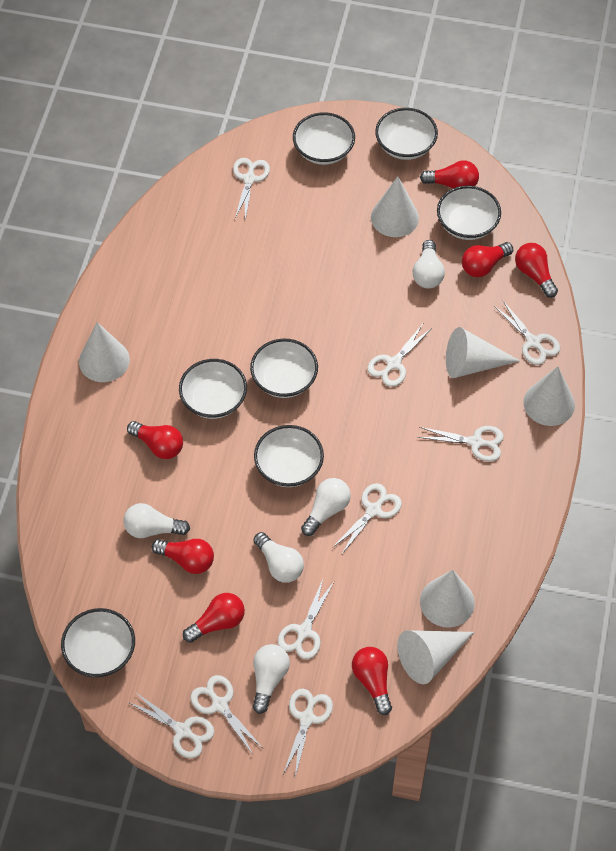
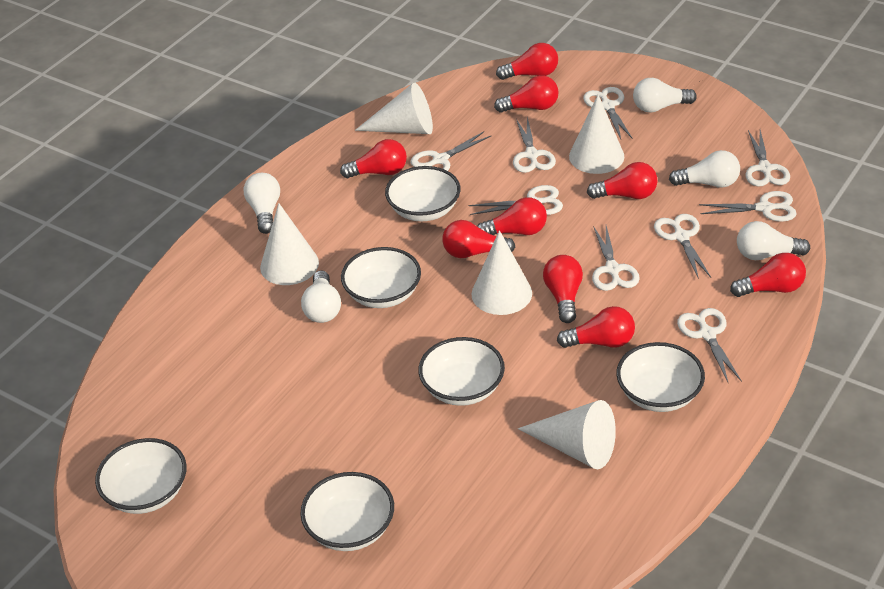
red light bulb: [127,421,183,459] [152,539,214,574] [183,593,245,643] [352,647,392,715] [420,160,479,188] [462,242,513,277] [515,243,558,298] = 7 -> [340,139,407,178] [442,220,515,258] [477,197,547,235] [494,75,559,113] [496,43,558,80] [543,255,583,323] [557,306,635,348] [587,162,657,199] [730,253,806,297] = 9
white bowl: [61,608,135,677] [179,359,247,419] [250,339,318,398] [254,425,324,487] [293,112,355,165] [375,108,438,160] [437,186,501,240] = 7 -> [95,438,187,514] [300,472,394,551] [341,247,421,308] [385,166,461,221] [418,337,505,406] [616,342,705,412] = 6
white cone: [79,322,130,382] [371,176,419,237] [397,630,474,684] [420,570,475,628] [446,327,520,378] [523,366,575,426] = 6 -> [260,203,319,285] [355,83,433,134] [472,230,532,315] [518,400,616,469] [569,95,624,174] = 5

